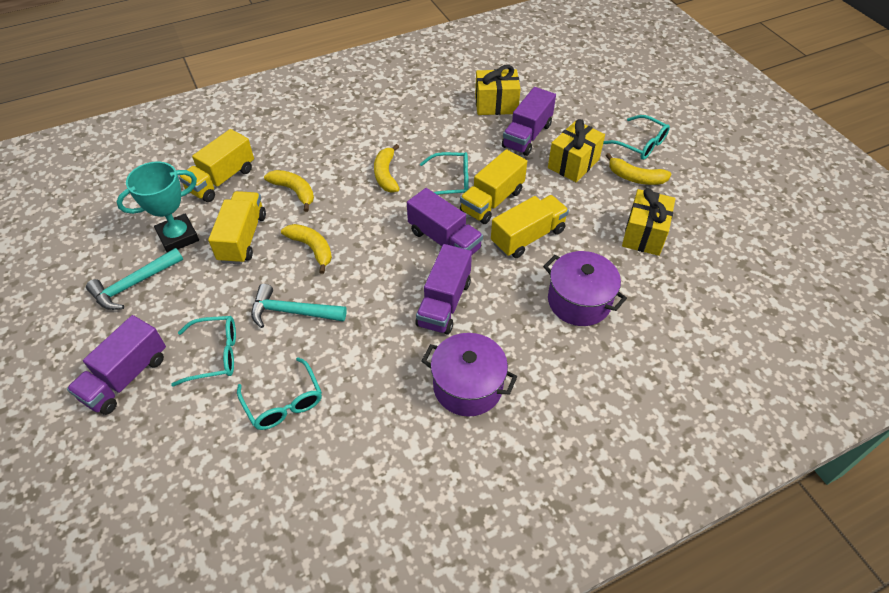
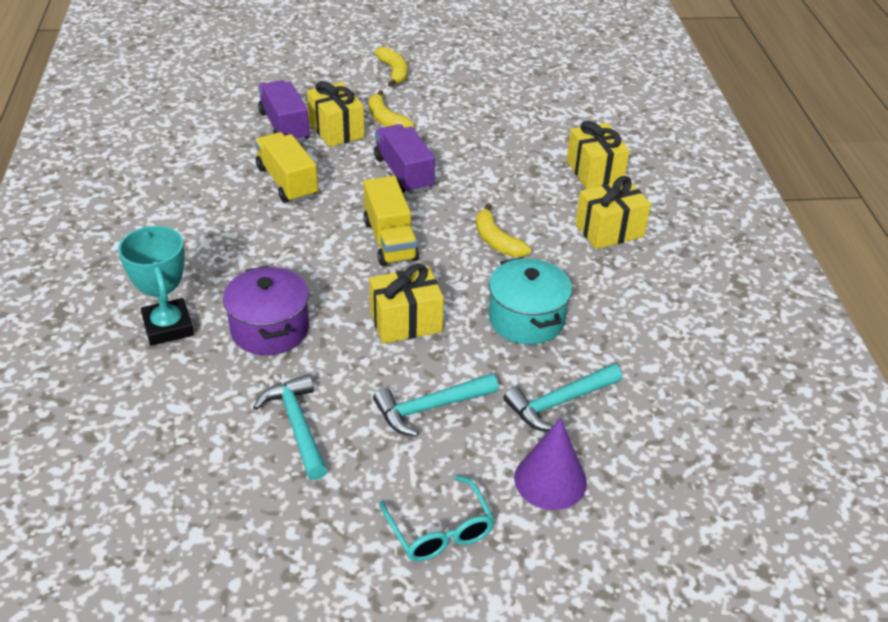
purple cone: none = 0 -> [514,418,587,510] = 1
purple pot: [422,333,517,417] [543,251,627,326] = 2 -> [223,266,309,355] = 1
purple truck: [67,315,166,415] [407,188,483,255] [416,244,472,335] [502,87,556,156] = 4 -> [258,80,310,142] [374,124,435,194] = 2
turquoise glasses: [171,316,236,387] [237,357,322,430] [420,152,469,195] [603,115,670,160] = 4 -> [379,475,495,561] = 1
turquoise hammer: [86,248,183,310] [251,284,347,328] = 2 -> [253,374,328,480] [373,373,498,437] [504,364,622,432] = 3
turquoise pot: none = 0 -> [489,257,572,345] = 1
yellow banana: [264,170,314,212] [281,224,332,274] [374,144,400,193] [606,153,672,185] = 4 -> [369,90,414,128] [374,47,408,87] [476,203,531,257] = 3
yellow gift: [475,65,521,115] [548,119,605,182] [622,188,676,256] = 3 -> [307,81,365,147] [369,264,444,344] [567,121,630,189] [575,176,651,249] = 4
yellow truck: [179,129,254,202] [208,191,266,264] [460,149,527,224] [491,195,569,258] = 4 -> [255,132,318,203] [363,176,419,266] = 2

